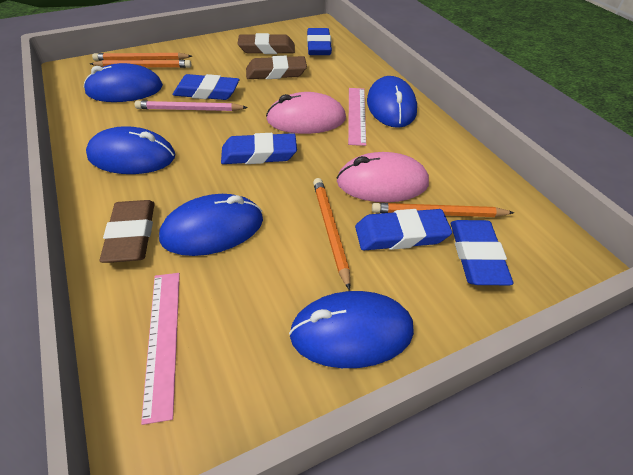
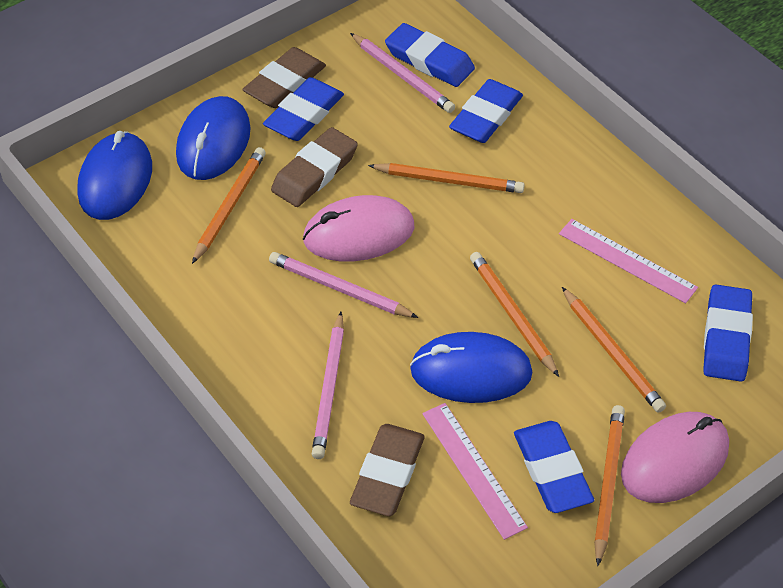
blue mouse: [83,63,163,102] [86,126,175,174] [159,194,263,256] [289,291,414,368] [367,76,417,128] = 5 -> [77,131,152,220] [176,96,251,180] [410,332,533,403] = 3
orange pencil: [90,60,191,68] [92,52,192,61] [313,178,350,290] [372,203,514,217] = 4 -> [192,147,266,264] [368,163,525,193] [470,252,559,377] [562,287,666,413] [594,405,625,566] = 5
pink pencil: [135,100,248,111] = 1 -> [269,252,419,318] [312,312,344,459] [350,33,455,113] = 3

